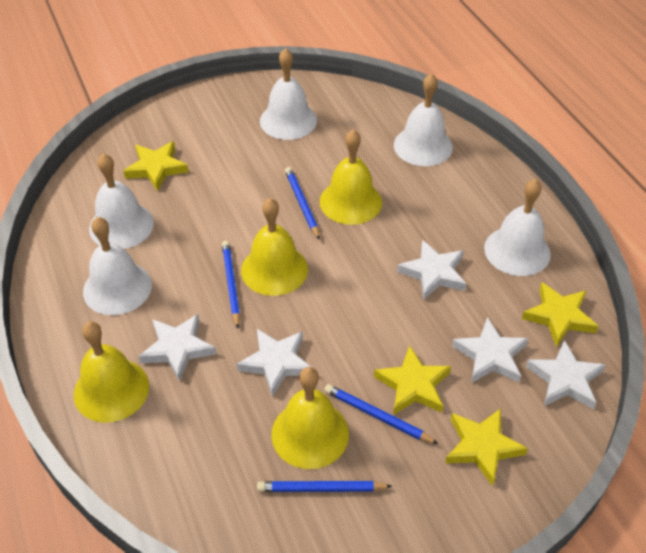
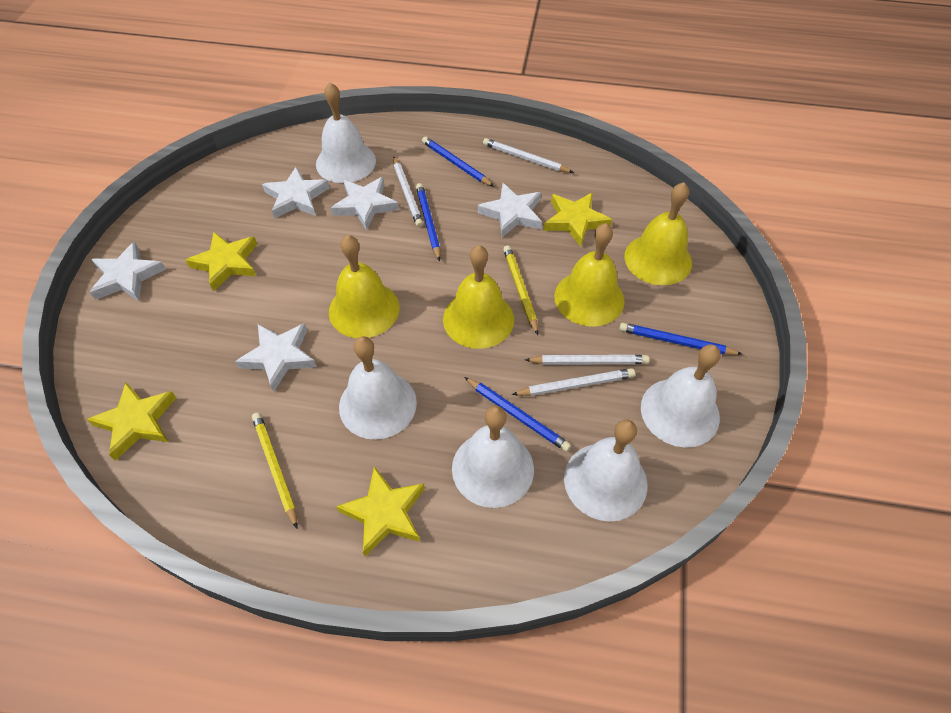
white pencil: none = 0 -> [393,157,423,227] [483,138,574,173] [512,368,635,396] [525,355,649,365] = 4
yellow pencil: none = 0 -> [252,412,297,528] [503,245,538,335] = 2

